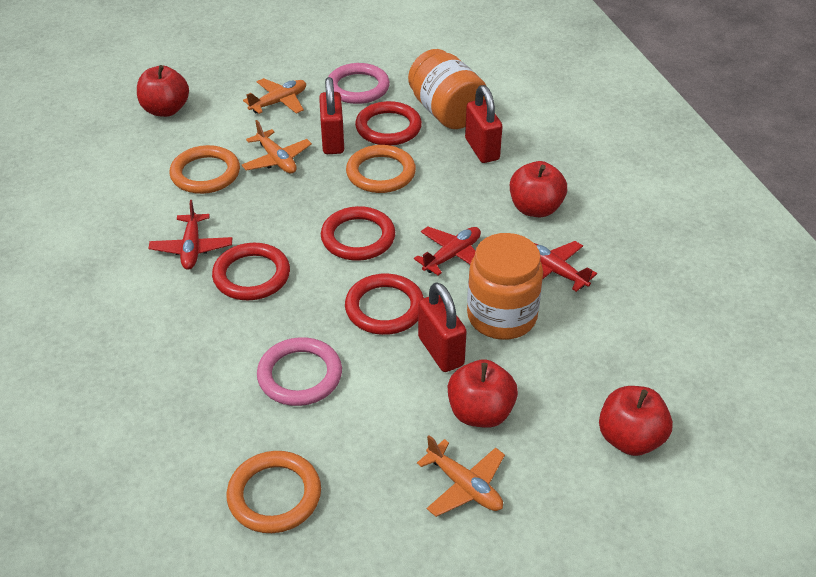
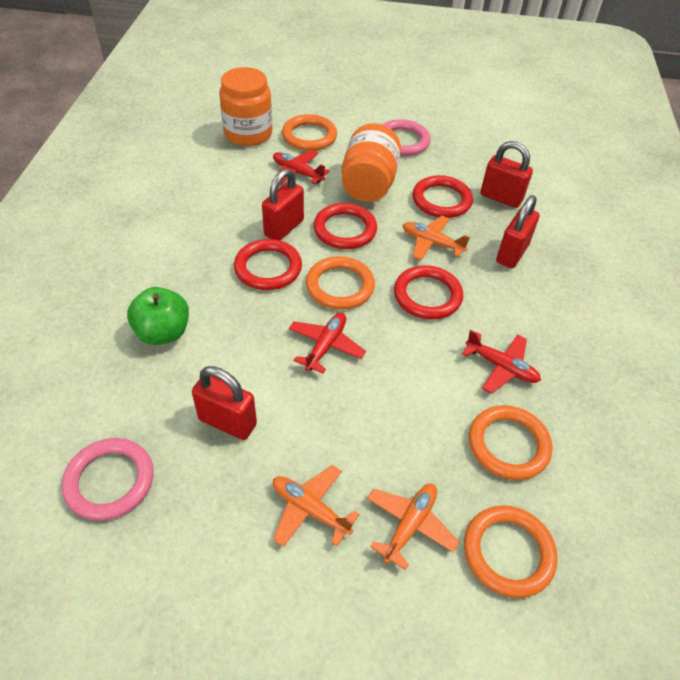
green apple: none = 0 -> [127,287,189,345] = 1
orange ring: [170,145,240,194] [227,451,321,533] [346,145,416,193] = 3 -> [282,114,337,151] [306,256,375,310] [464,505,558,598] [469,405,552,480] = 4
red apple: [137,65,189,117] [448,359,518,428] [510,161,567,217] [599,386,673,456] = 4 -> none = 0
red padlock: [319,77,344,154] [418,282,467,372] [465,85,503,163] = 3 -> [192,366,257,440] [262,169,304,240] [481,141,533,208] [496,195,539,268] = 4

